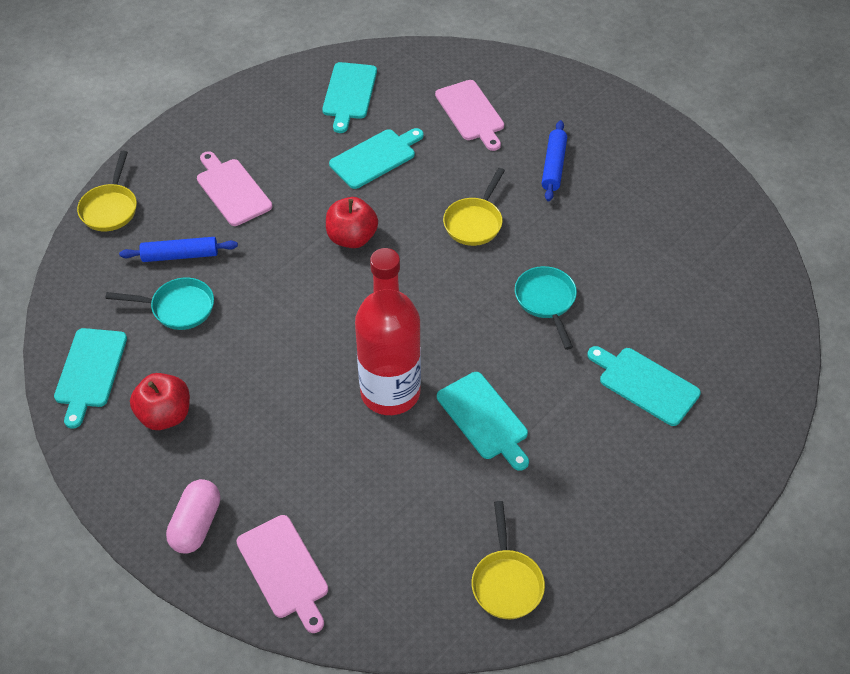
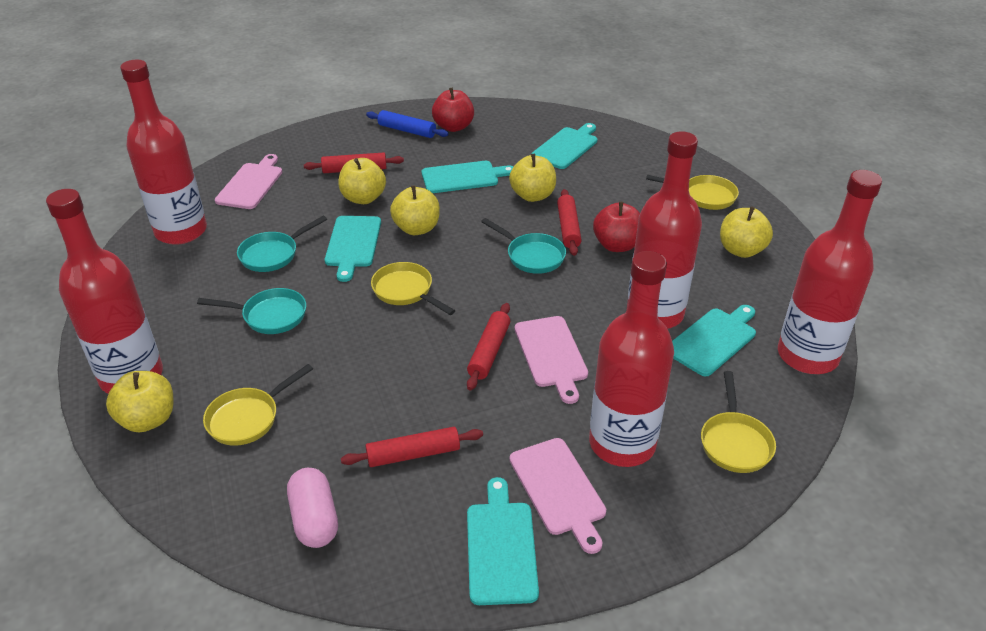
blue rolling pin: [119,237,238,262] [542,120,567,201] = 2 -> [366,110,449,138] = 1
red bottle: [355,248,421,415] = 1 -> [46,189,163,394] [120,60,207,245] [589,251,674,467] [627,131,702,329] [778,170,882,374] = 5
red rolling pin: none = 0 -> [304,152,404,173] [341,427,483,467] [467,303,510,390] [557,189,582,256] = 4
turquoise pan: [105,278,214,330] [515,266,577,350] = 2 -> [197,288,306,334] [237,216,327,272] [481,218,566,274] = 3
yellow apple: none = 0 -> [106,371,173,432] [338,158,386,204] [390,185,440,235] [509,154,556,202] [720,207,773,258] = 5
yellow pan: [77,151,137,231] [443,168,505,246] [472,501,545,619] = 3 -> [203,364,313,446] [371,262,455,315] [646,175,739,210] [701,371,776,473] = 4

